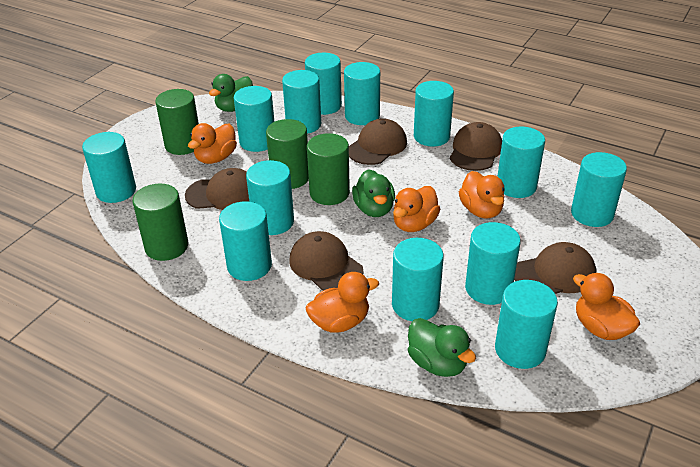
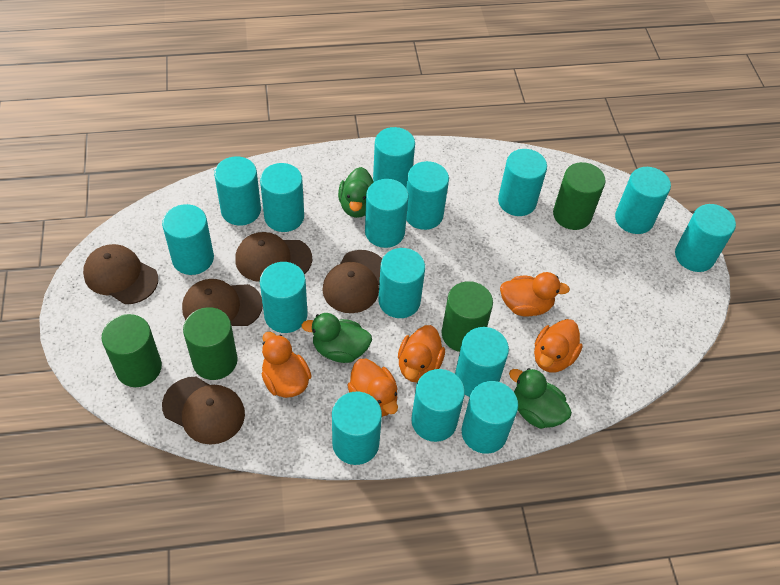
turquoise cylinder: [82,132,136,203] [219,201,272,281] [234,86,274,152] [246,160,294,235] [282,70,321,134] [305,53,342,115] [344,62,380,125] [392,238,444,321] [414,81,454,147] [465,222,521,305] [495,280,558,369] [497,127,545,198] [571,152,627,227] = 13 -> [162,204,214,275] [214,156,261,226] [260,163,304,232] [260,262,308,333] [332,392,382,465] [365,179,409,248] [373,127,415,188] [378,248,425,318] [406,161,449,230] [411,369,465,442] [455,327,509,397] [461,381,518,454] [498,149,547,216] [615,167,671,234] [675,204,736,272] = 15

